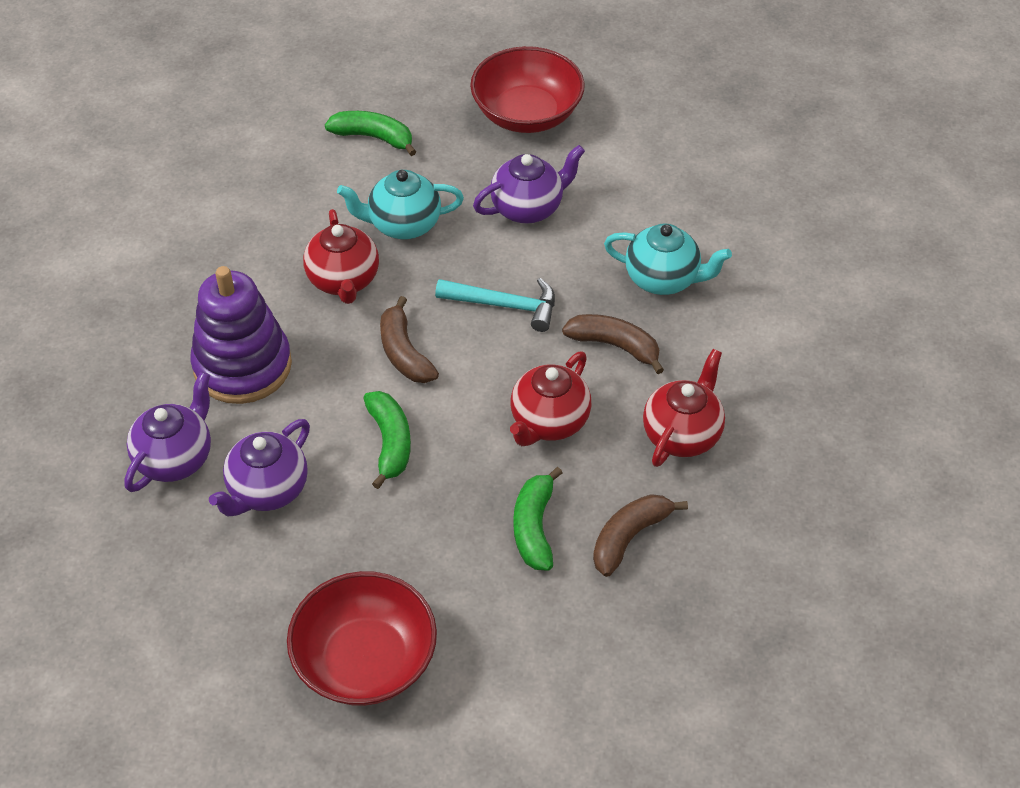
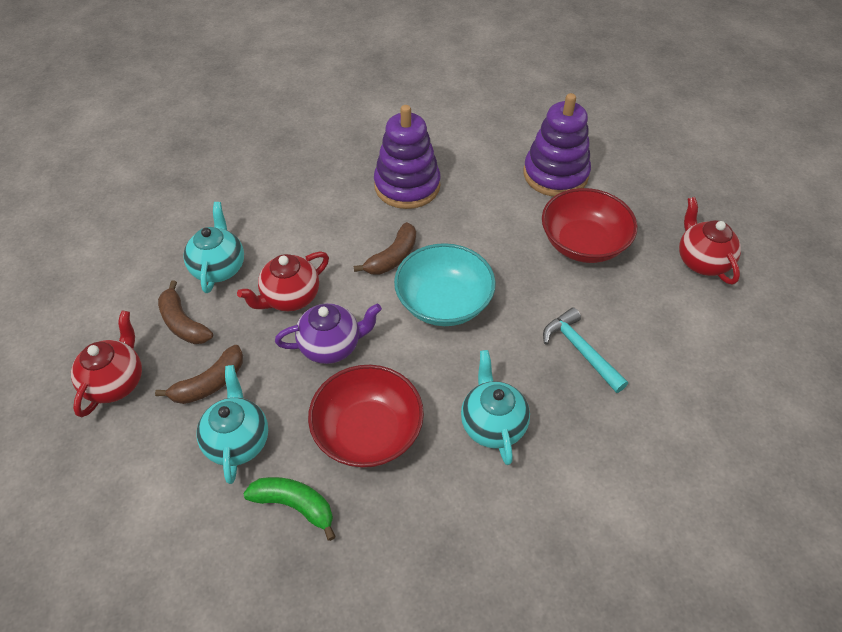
green banana: [325,111,416,156] [364,391,411,489] [513,467,562,571] = 3 -> [243,477,336,541] = 1
purple stacking toy: [190,266,292,404] = 1 -> [374,105,440,209] [524,93,591,197] = 2
purple teapot: [124,372,211,492] [209,419,310,517] [473,145,585,224] = 3 -> [275,303,382,364] = 1
turquoise bowl: none = 0 -> [394,243,496,326] = 1
turquoise teapot: [337,170,464,239] [604,223,732,295] = 2 -> [183,202,244,293] [196,365,268,484] [461,350,530,465] = 3

